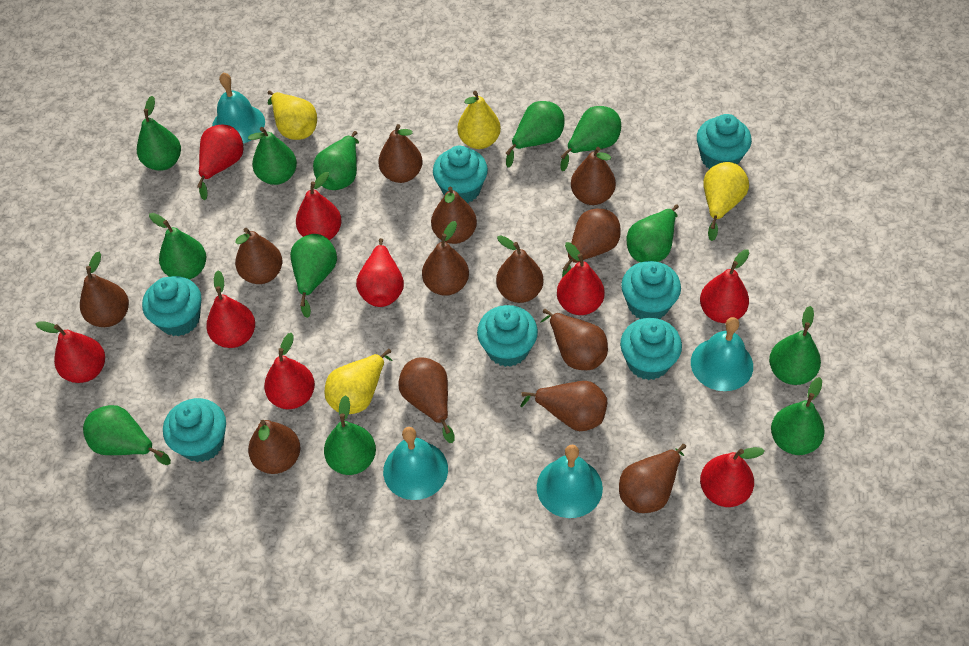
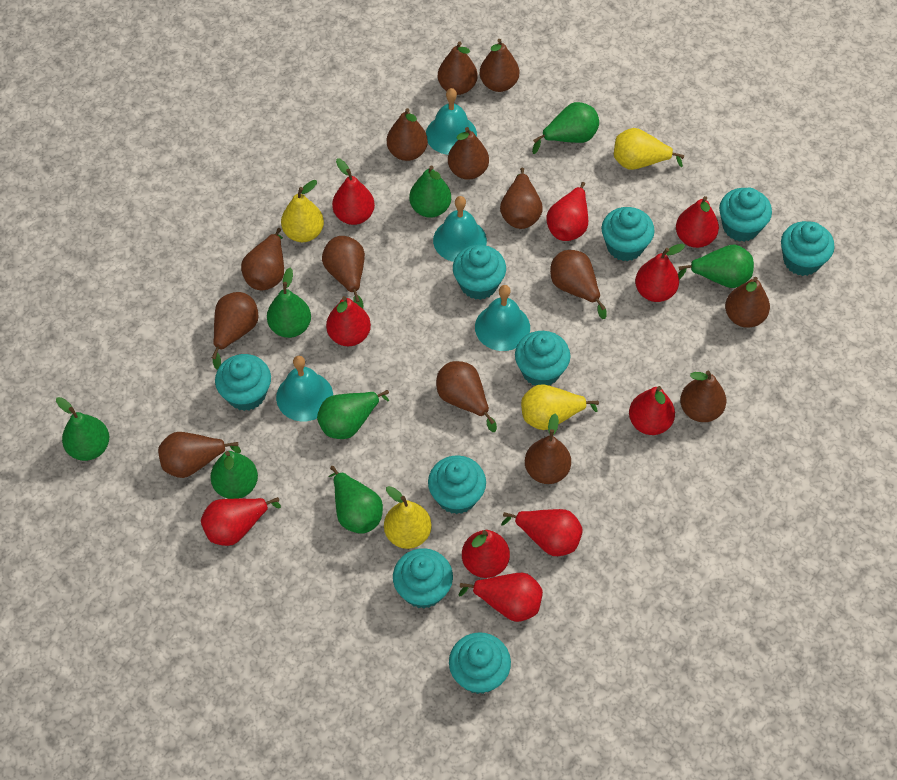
brown pear: [80,252,129,327] [235,228,282,284] [248,420,300,474] [378,124,423,183] [399,358,455,443] [422,221,469,296] [431,187,477,244] [496,235,544,303] [520,381,607,431] [540,309,608,370] [562,209,621,277] [571,147,616,205] [619,444,686,513] = 13 -> [158,432,241,478] [212,292,258,370] [241,228,284,290] [322,236,365,309] [387,108,428,161] [436,361,497,432] [438,41,477,95] [448,127,489,180] [480,39,519,92] [500,167,543,229] [525,413,571,484] [550,250,607,319] [680,371,726,422] [725,277,770,328] = 14
green pear: [83,405,171,465] [137,96,181,171] [149,213,206,280] [248,127,297,185] [290,234,337,318] [313,131,359,190] [324,395,376,475] [506,101,565,167] [561,106,621,171] [627,204,679,262] [769,306,821,385] [771,377,825,455] = 12 -> [56,397,109,461] [210,451,258,499] [267,268,311,338] [317,390,389,439] [328,466,383,534] [409,166,451,218] [532,102,599,154] [678,245,754,288] = 8
red pear: [36,321,105,383] [197,124,243,200] [206,270,255,348] [264,333,315,409] [296,172,342,240] [356,238,404,307] [557,242,605,315] [700,249,749,323] [700,447,765,507] = 9 -> [201,497,281,546] [326,296,371,346] [332,159,375,225] [458,573,543,622] [462,530,510,578] [501,509,583,556] [547,182,588,241] [629,386,675,435] [635,244,685,302] [676,196,719,248] = 10
turquoise cupcake: [142,276,201,336] [163,398,226,462] [433,146,488,203] [477,305,538,367] [620,318,682,380] [621,261,681,319] [697,114,752,169] = 7 -> [215,354,271,411] [393,548,453,609] [428,455,486,514] [449,632,511,694] [453,245,506,300] [515,331,570,386] [601,207,655,261] [719,188,772,242] [781,221,834,276] = 9

